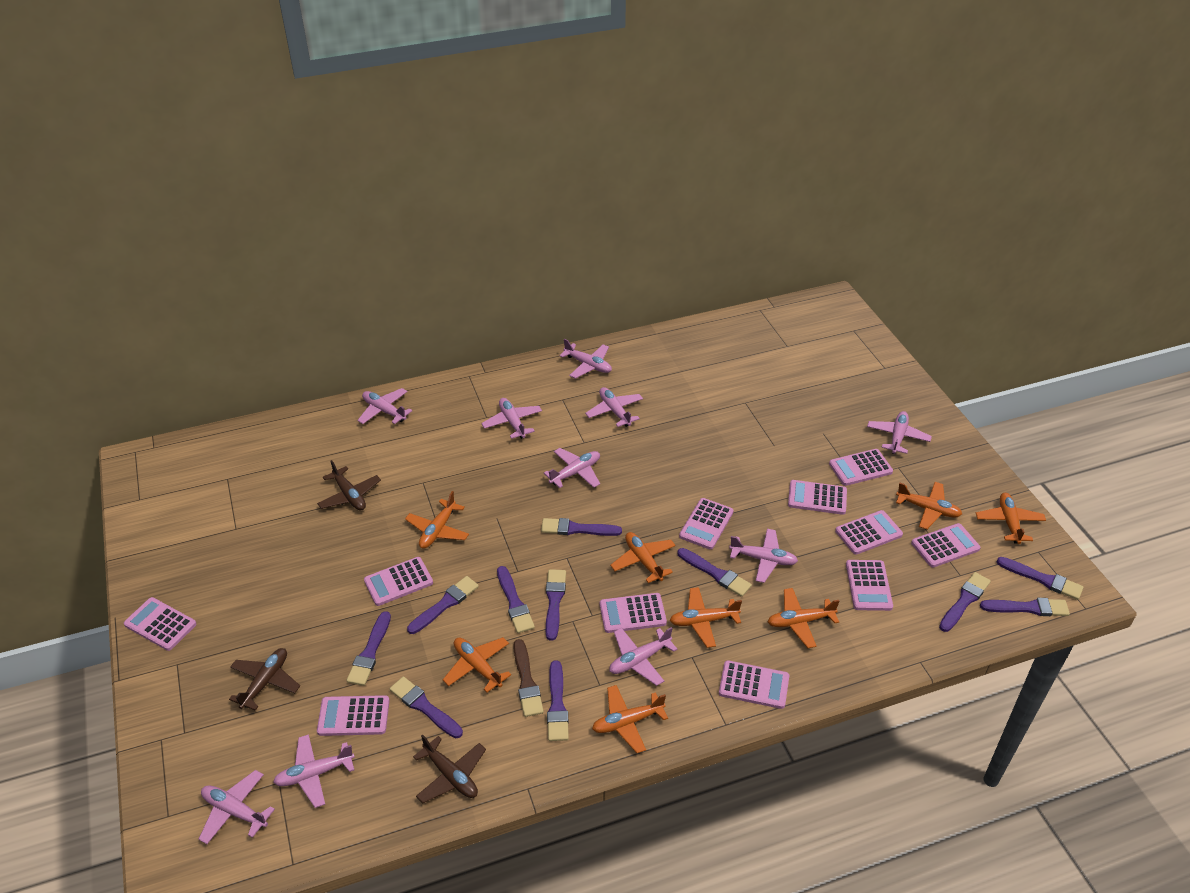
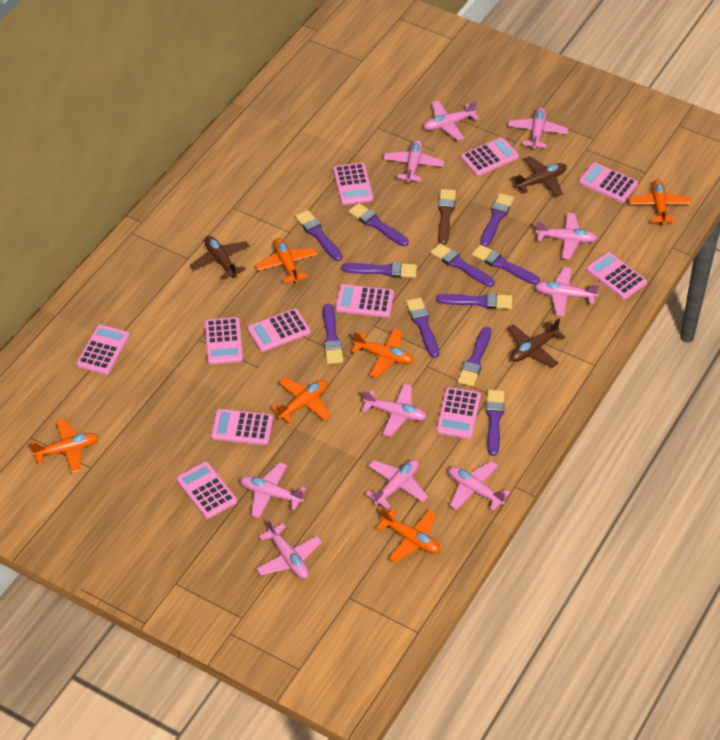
orange plane: [405,491,469,549] [443,637,511,692] [592,685,668,753] [610,532,676,583] [670,587,742,648] [768,588,839,648] [896,482,962,529] [976,493,1046,544] = 8 -> [30,419,98,473] [255,238,318,284] [271,378,331,424] [351,328,414,378] [376,508,440,563] [629,180,692,225] = 6

